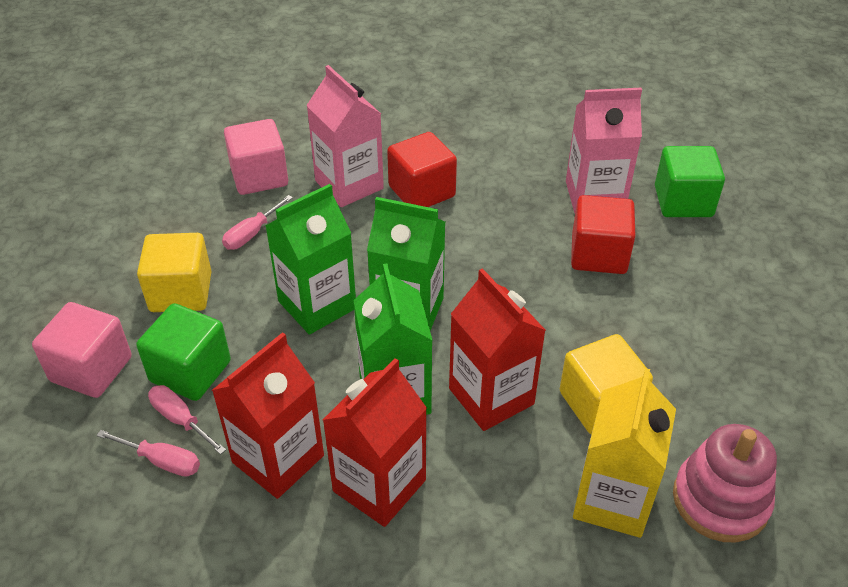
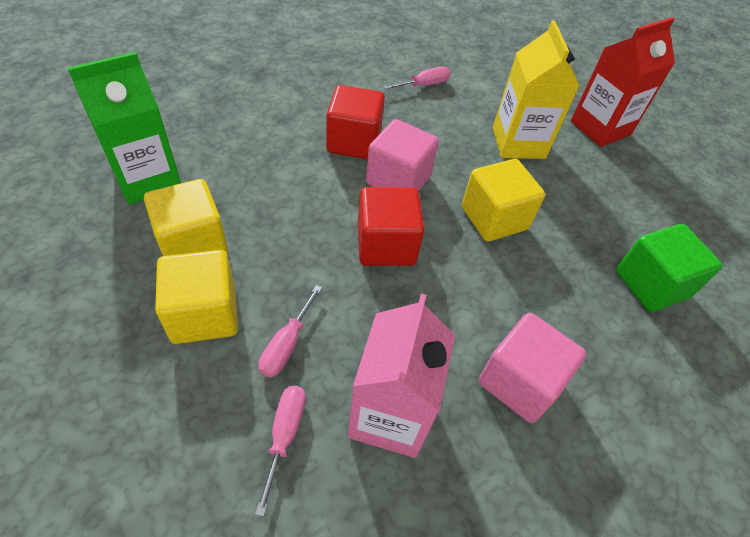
green carton: [265,184,356,335] [353,264,432,415] [367,197,445,331] = 3 -> [68,52,181,205] = 1
green cube: [136,303,231,401] [655,146,725,217] = 2 -> [616,224,723,312] = 1
pink carton: [306,65,384,207] [566,88,642,213] = 2 -> [348,294,455,458] = 1
pink stacking toy: [673,424,777,542] = 1 -> none = 0
red carton: [212,332,324,499] [323,358,427,527] [449,268,546,431] = 3 -> [571,17,675,147] = 1
yellow cube: [137,233,212,312] [560,334,653,434] = 2 -> [144,179,228,256] [155,250,238,344] [462,159,545,242] = 3

